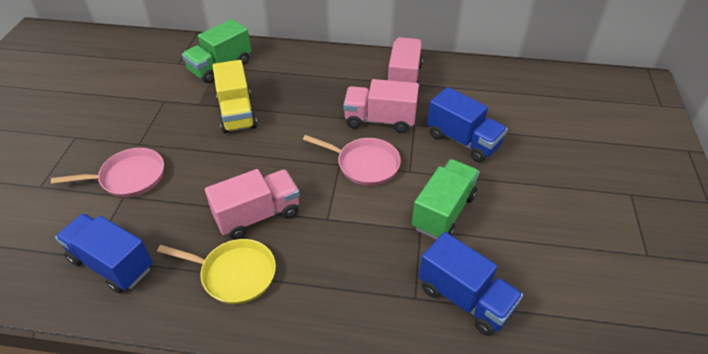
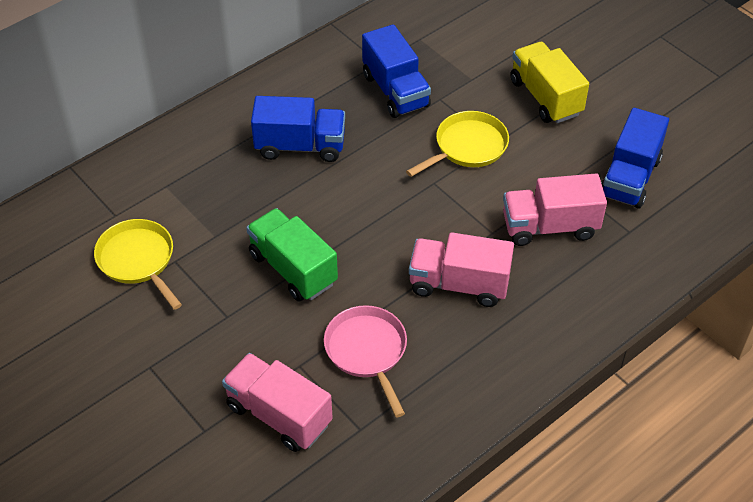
green truck: [182,19,251,83] [412,159,480,240] = 2 -> [246,208,338,302] = 1
pink pan: [51,148,164,197] [303,135,401,186] = 2 -> [324,305,407,417] = 1
yellow pan: [157,239,276,304] = 1 -> [94,219,182,310] [406,111,509,177] = 2

